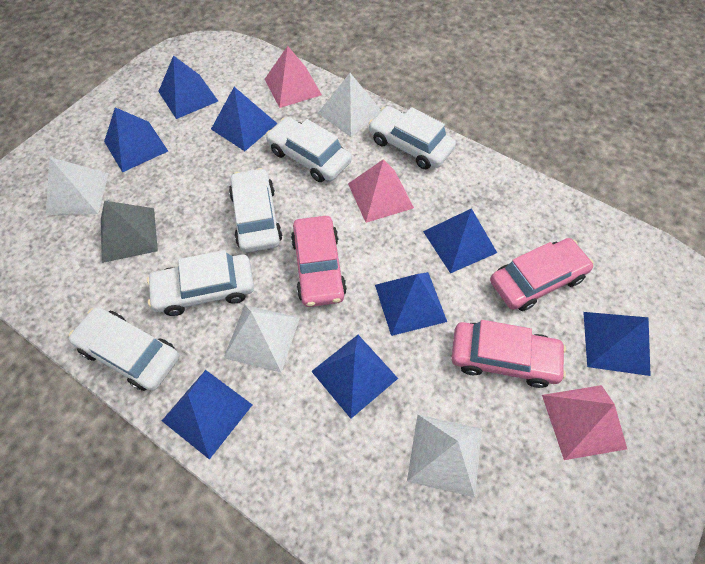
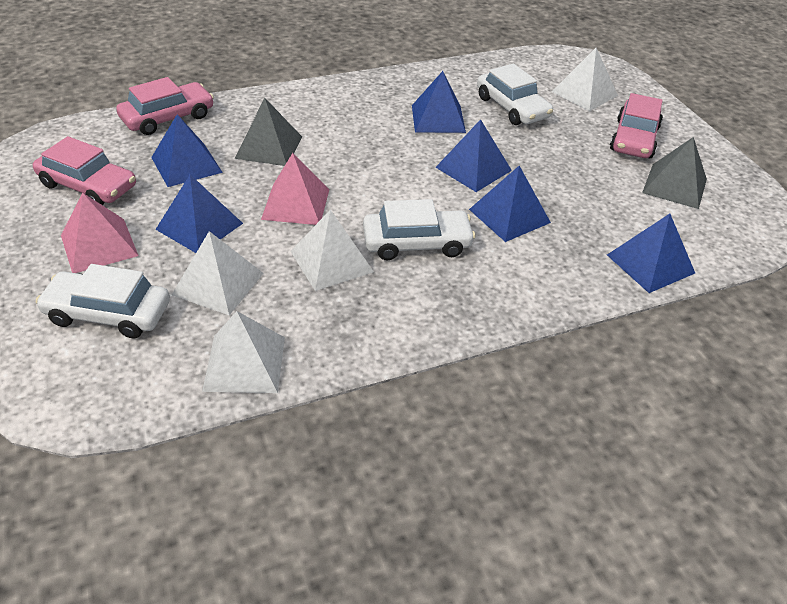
blue pyramid: [104,107,168,172] [158,55,218,119] [162,370,252,460] [211,87,278,151] [311,335,398,419] [375,272,447,336] [423,208,497,273] [583,312,651,376] = 8 -> [151,114,223,187] [155,175,243,253] [412,71,466,133] [435,119,512,192] [469,166,551,242] [607,214,695,293] = 6
grey pyramid: [101,201,158,263] = 1 -> [235,98,302,166] [642,137,707,209] = 2
pink pyramid: [265,46,322,108] [348,159,414,223] [542,385,627,460] = 3 -> [61,193,138,273] [261,153,330,225] = 2
white car: [69,307,179,391] [147,250,254,316] [229,168,283,253] [266,117,351,182] [368,106,456,169] = 5 -> [36,264,170,338] [363,199,475,260] [477,64,553,125] = 3

